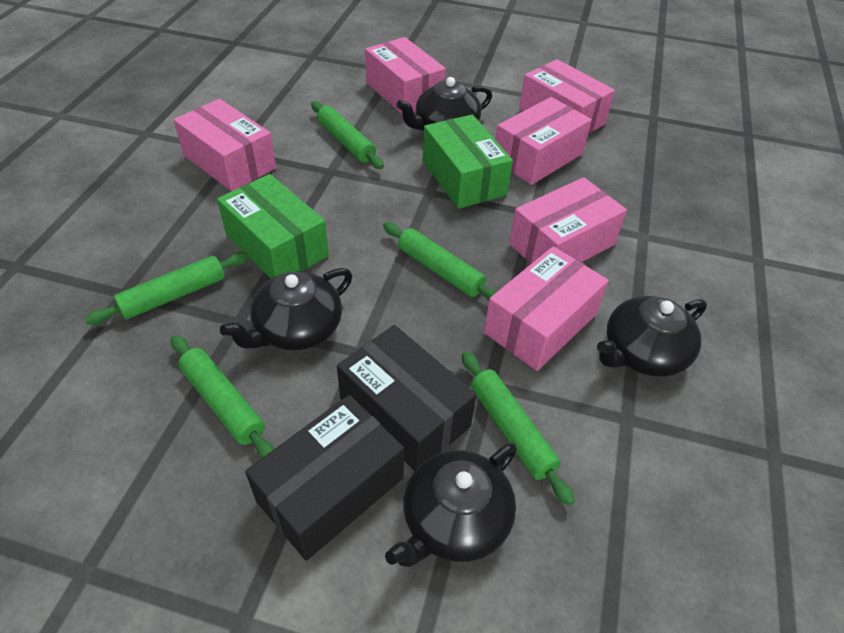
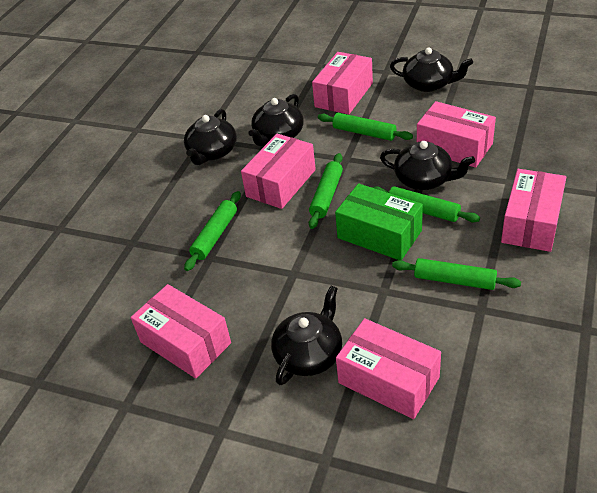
black box: [245,395,404,561] [337,325,477,471] = 2 -> none = 0
black teapot: [220,268,352,351] [385,443,517,567] [396,77,492,131] [597,296,707,377] = 4 -> [184,109,237,165] [248,94,304,146] [271,286,342,385] [380,141,475,190] [390,47,473,92] = 5
green box: [217,174,329,279] [423,114,513,209] = 2 -> [335,183,423,260] = 1

